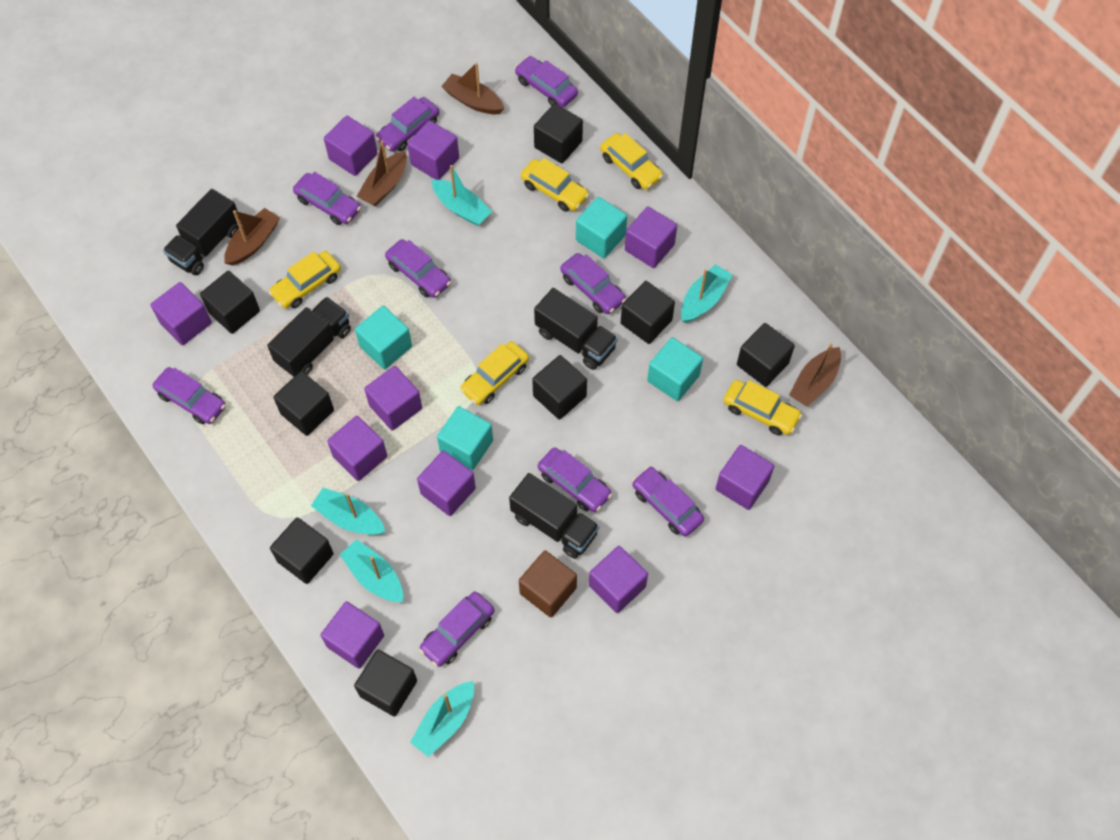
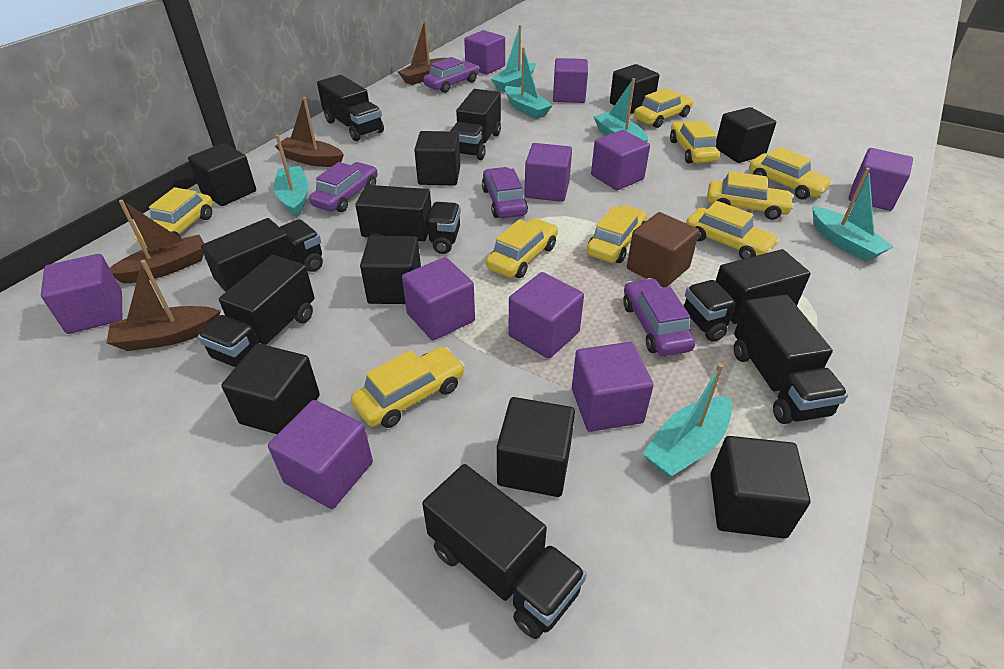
black truck: [163,189,240,275] [267,297,351,377] [509,473,599,559] [534,288,618,370] = 4 -> [198,255,315,367] [201,218,323,292] [317,75,384,141] [356,185,461,254] [422,464,587,639] [450,89,501,160] [683,249,811,342] [734,295,848,424] = 8
purple car: [153,367,226,424] [293,172,361,225] [375,97,440,152] [385,239,451,298] [419,592,495,667] [515,56,578,107] [538,447,612,512] [560,253,626,314] [632,466,704,537] = 9 -> [309,162,377,212] [423,57,479,93] [482,167,528,218] [623,278,695,356] = 4
turquoise boat: [311,488,385,535] [340,539,403,602] [410,681,474,757] [432,165,492,226] [681,264,732,323] = 5 -> [274,135,309,217] [491,25,536,92] [505,47,553,119] [593,78,648,142] [642,363,732,478] [812,168,894,262] = 6
turquoise cube: [355,306,412,369] [437,406,493,470] [576,197,627,258] [647,337,703,401] = 4 -> none = 0
yellow car: [269,251,341,309] [460,341,529,405] [521,158,589,212] [600,133,663,190] [723,380,802,436] = 5 -> [134,187,213,245] [351,347,465,428] [486,218,558,278] [586,205,647,263] [634,88,694,128] [670,121,720,163] [686,201,779,259] [707,171,794,220] [749,147,833,200] = 9

